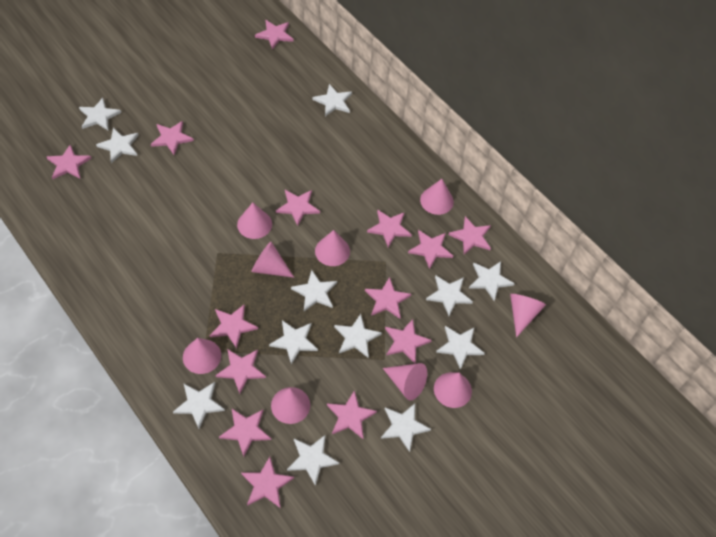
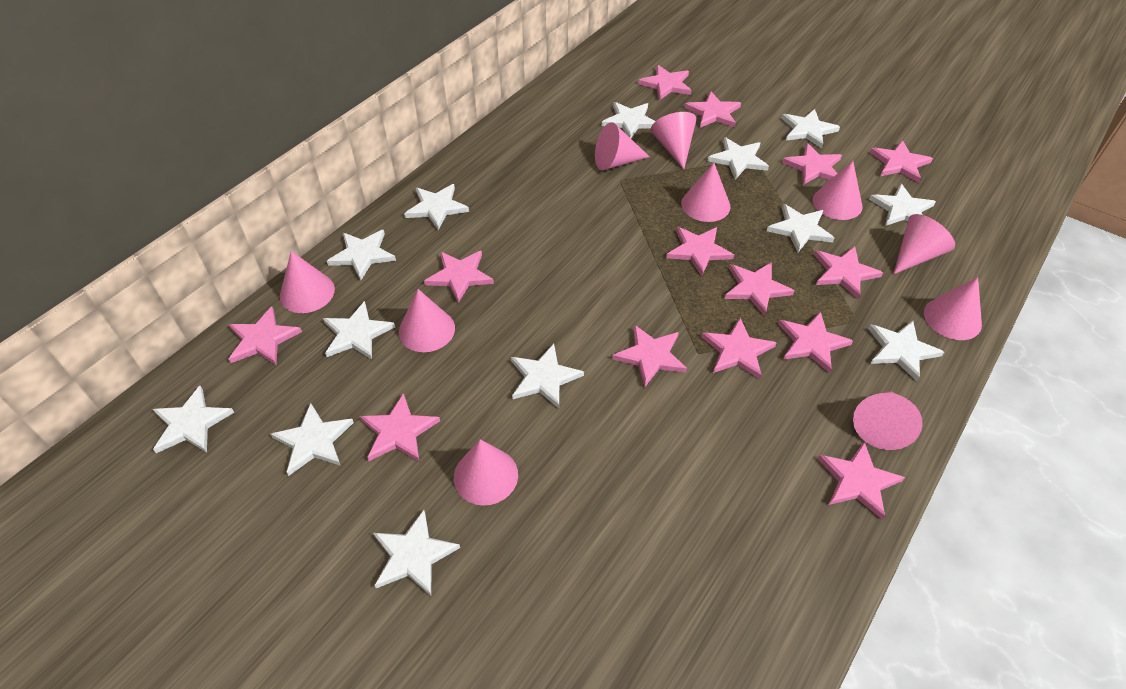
pink cone: [183,338,221,374] [237,203,272,239] [252,242,294,278] [271,387,310,424] [315,230,350,266] [383,363,427,400] [420,179,454,215] [434,372,472,408] [510,294,546,337] = 9 -> [280,251,335,313] [399,289,455,352] [454,439,518,506] [595,122,650,170] [651,112,696,170] [681,163,731,222] [813,161,863,220] [853,391,923,450] [893,214,955,274] [924,277,982,340] = 10
white star: [79,98,121,131] [96,128,139,163] [173,382,225,429] [269,320,318,365] [287,435,339,486] [291,270,337,311] [313,84,352,116] [334,314,382,358] [381,403,431,452] [426,275,473,316] [436,326,485,370] [469,261,515,301] = 12 -> [153,386,234,453] [271,403,354,476] [323,301,395,360] [327,230,396,280] [373,510,460,596] [404,184,469,231] [511,344,584,409] [602,102,655,138] [708,137,769,179] [767,204,834,253] [782,109,840,149] [868,320,944,381] [869,184,936,226] = 13

